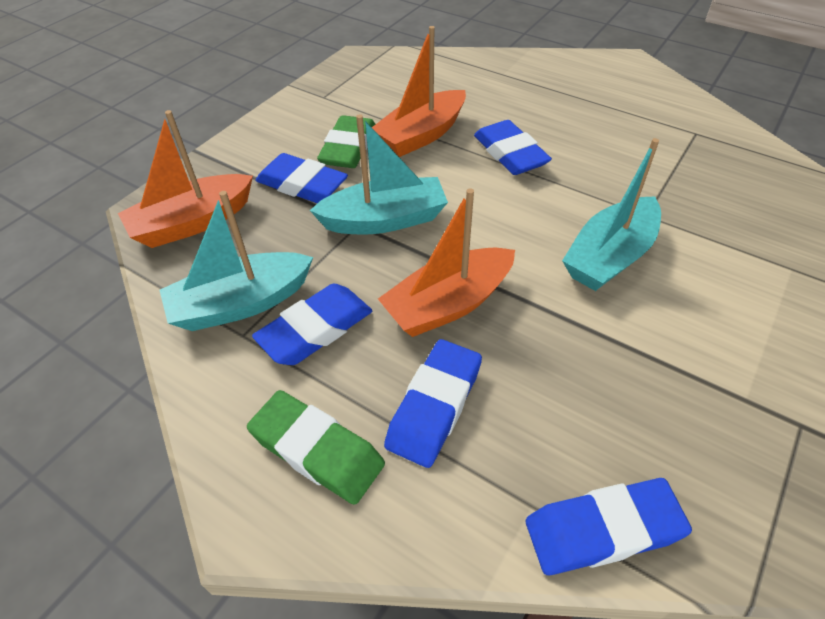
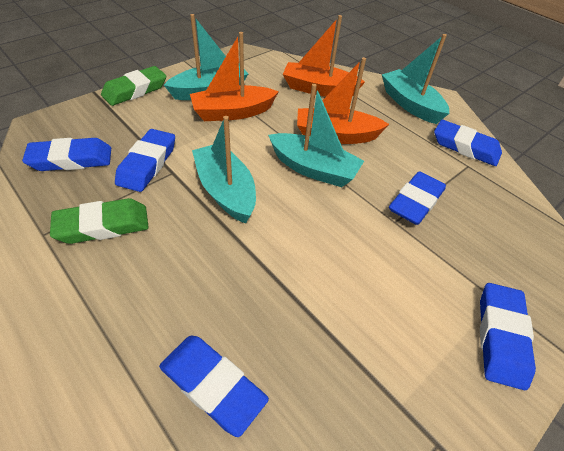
blue eraser: [252,284,372,365] [255,153,348,203] [384,339,482,468] [474,120,552,175] [526,478,692,575] = 5 -> [22,138,111,171] [115,129,175,192] [159,336,269,437] [389,171,446,225] [434,120,502,166] [480,283,536,390] = 6
turquoise boat: [160,191,313,331] [310,114,448,235] [562,138,661,291] = 3 -> [164,14,248,100] [192,116,256,224] [268,84,364,187] [382,34,449,124] = 4

